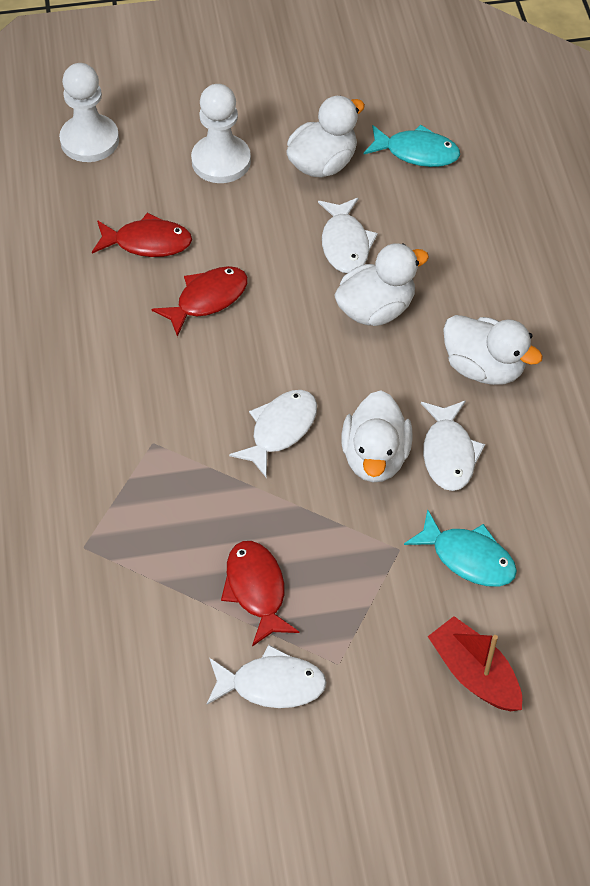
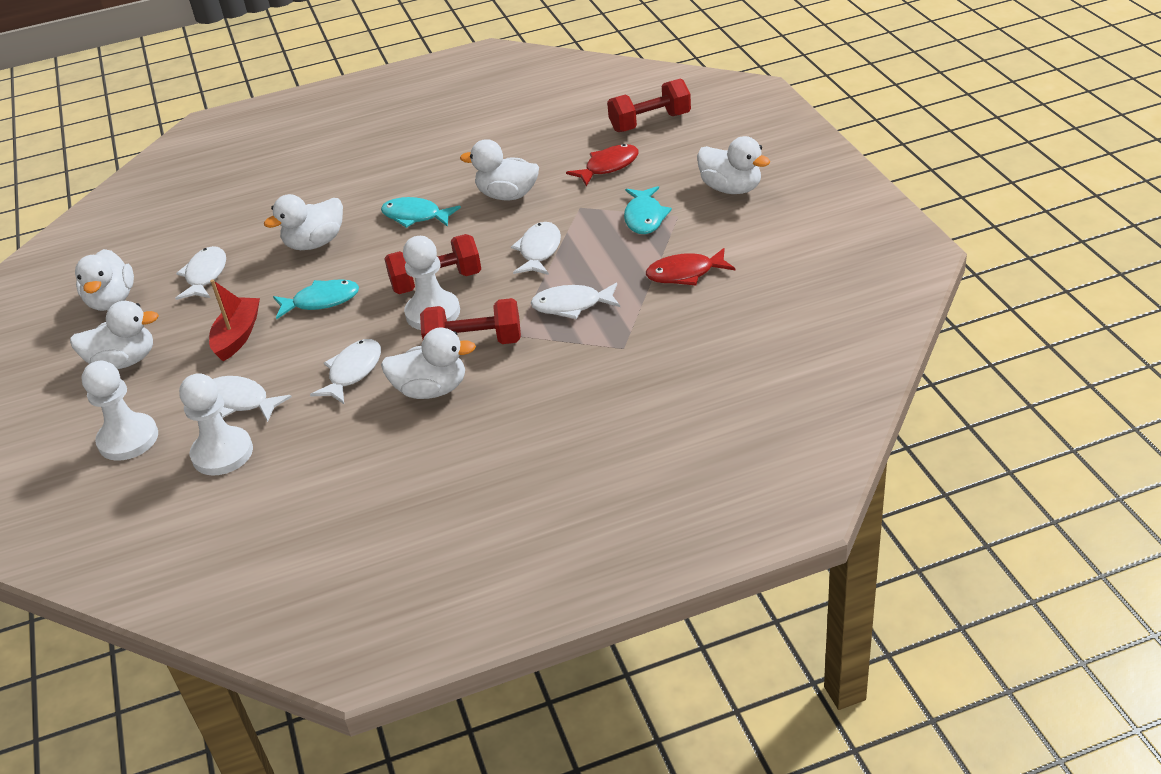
red dumbbell: none = 0 -> [384,234,481,294] [420,298,521,344] [607,78,691,132] = 3
red fish: [92,213,192,257] [151,266,248,337] [221,541,299,646] = 3 -> [566,144,638,186] [646,248,735,286] = 2
turquoise fish: [363,124,460,167] [404,509,517,587] = 2 -> [273,279,359,320] [381,197,461,228] [624,186,672,234] = 3
white duck: [286,96,365,178] [334,243,429,326] [341,390,412,482] [443,315,543,385] = 4 -> [70,301,159,369] [75,249,134,311] [264,194,343,250] [381,328,476,399] [460,139,539,200] [697,136,771,194] = 6
white fish: [207,645,327,708] [229,390,317,478] [318,198,378,273] [421,401,485,491] = 4 -> [175,246,226,300] [213,376,292,422] [310,339,381,404] [511,222,561,275] [531,283,620,319] = 5
white pawn: [59,63,119,162] [191,84,251,183] = 2 -> [81,361,158,461] [179,373,253,475] [403,236,460,330] = 3

